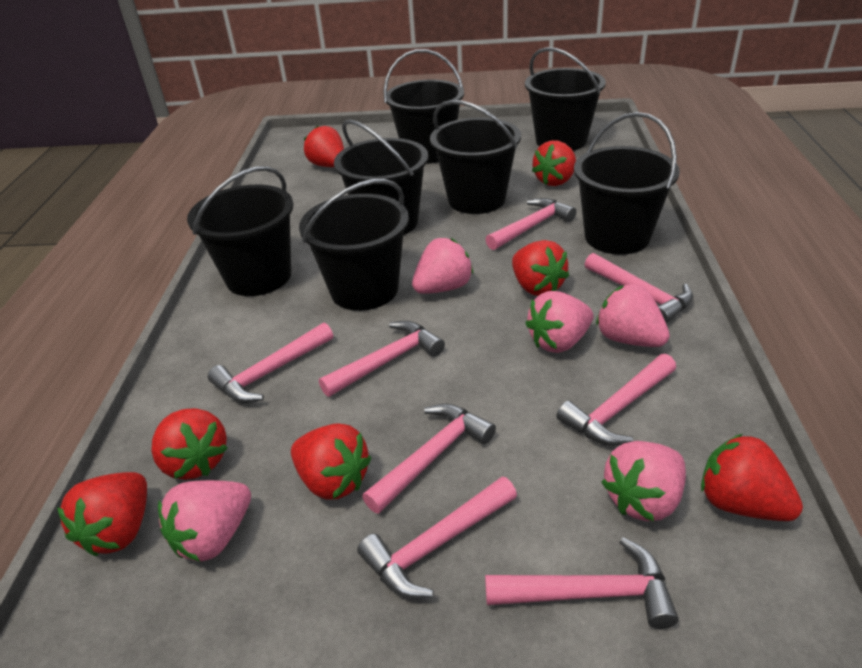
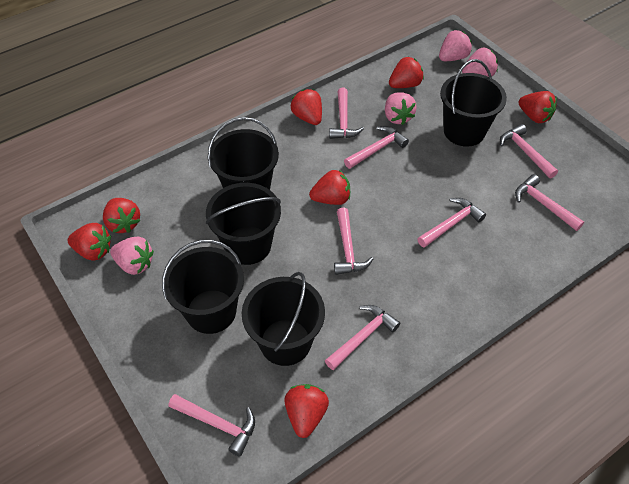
black bucket: [187,166,294,296] [299,179,409,311] [334,119,428,235] [383,49,464,164] [430,100,521,214] [525,47,606,151] [574,112,680,255] = 7 -> [162,240,244,334] [206,183,281,265] [208,117,279,190] [242,272,325,366] [440,59,507,147] = 5
pink strawberry: [158,480,251,562] [412,238,473,294] [525,291,593,353] [596,284,670,347] [601,441,686,521] = 5 -> [110,237,154,275] [385,92,417,125] [439,30,472,61] [462,48,498,77] = 4

